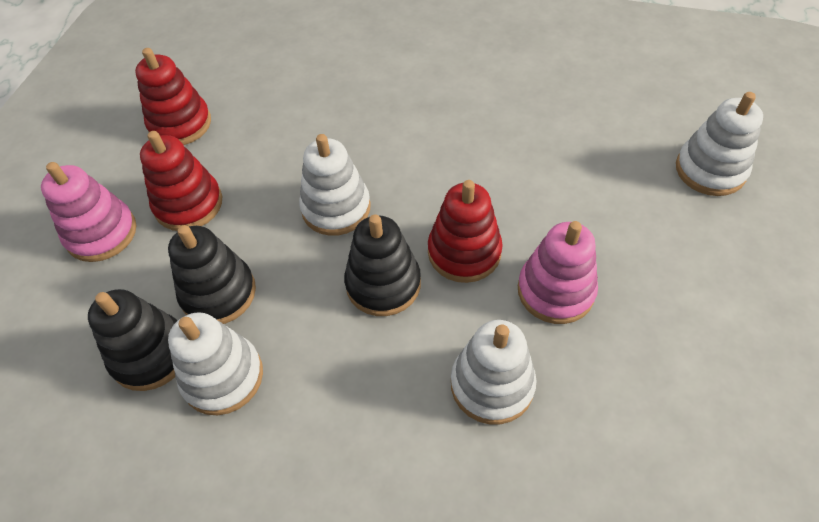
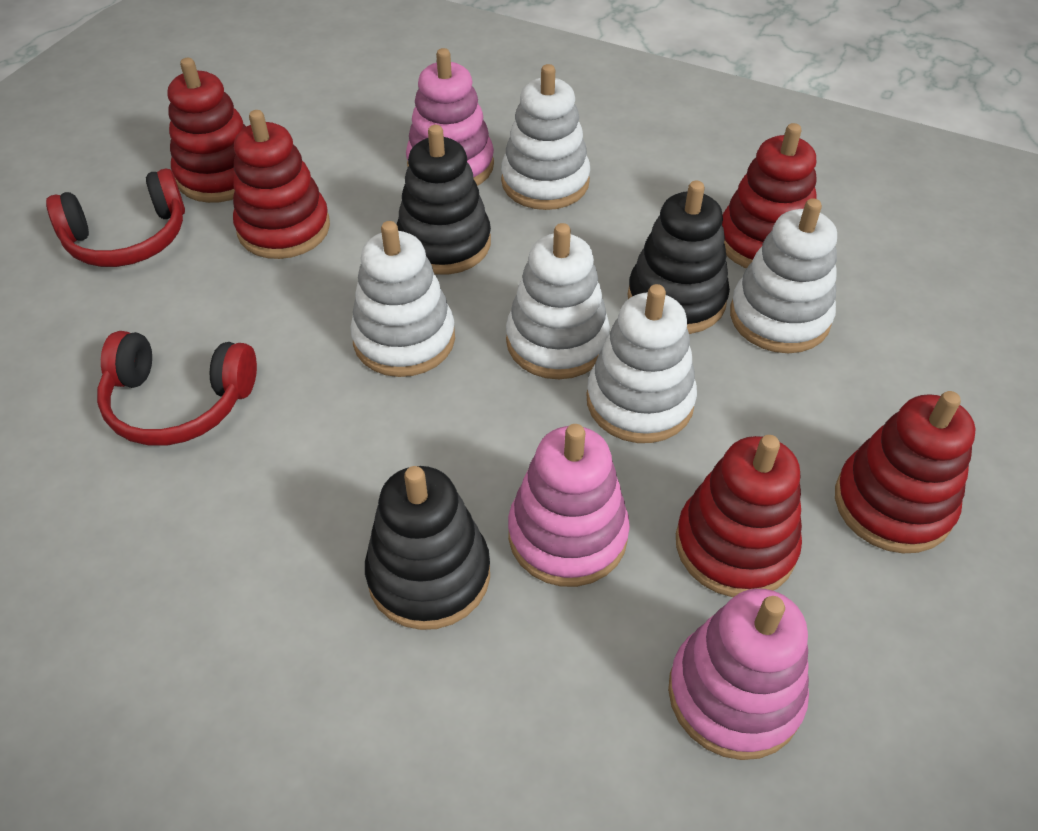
pink stacking toy: [41,162,136,262] [518,221,598,324] = 2 -> [406,48,494,186] [508,424,630,587] [668,588,809,760] = 3
red headphones: none = 0 -> [46,168,185,267] [97,331,257,446] = 2
red stacking toy: [135,48,211,145] [140,131,222,231] [428,180,503,283] = 3 -> [168,58,246,203] [233,110,330,259] [676,435,802,597] [722,123,817,269] [835,391,976,553] = 5
white stacking toy: [168,312,263,415] [299,134,371,236] [451,320,537,424] [676,92,763,196] = 4 -> [350,221,455,377] [501,64,590,210] [506,223,610,379] [587,284,697,443] [730,198,837,353] = 5

